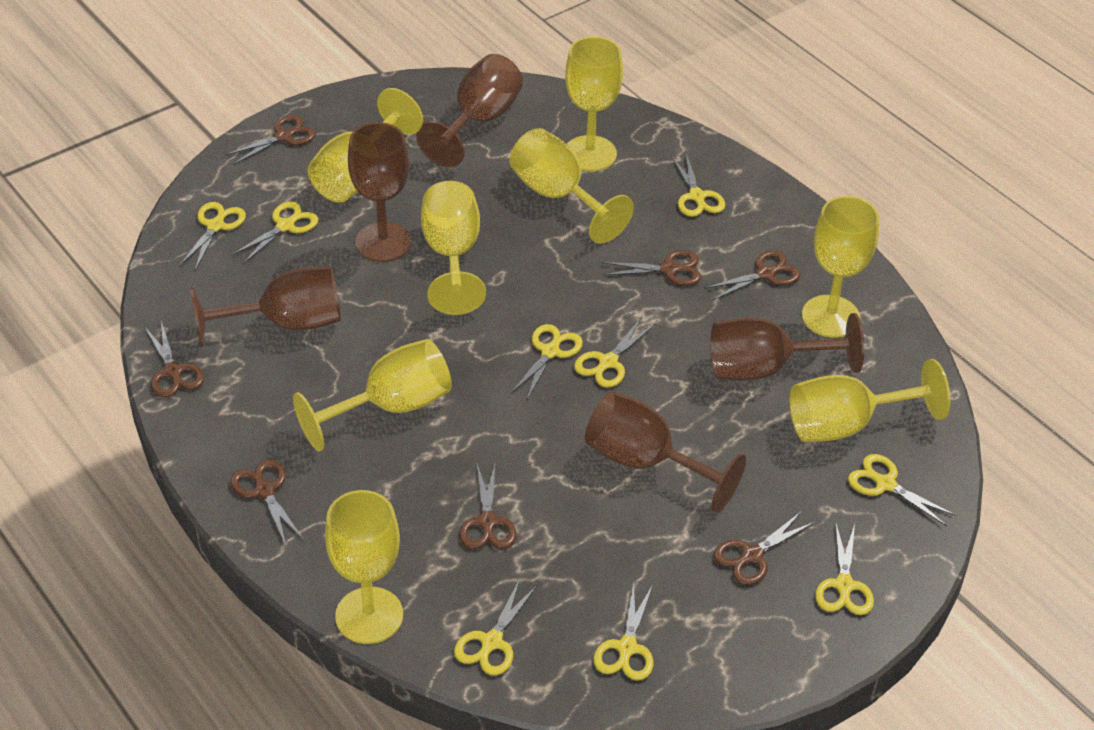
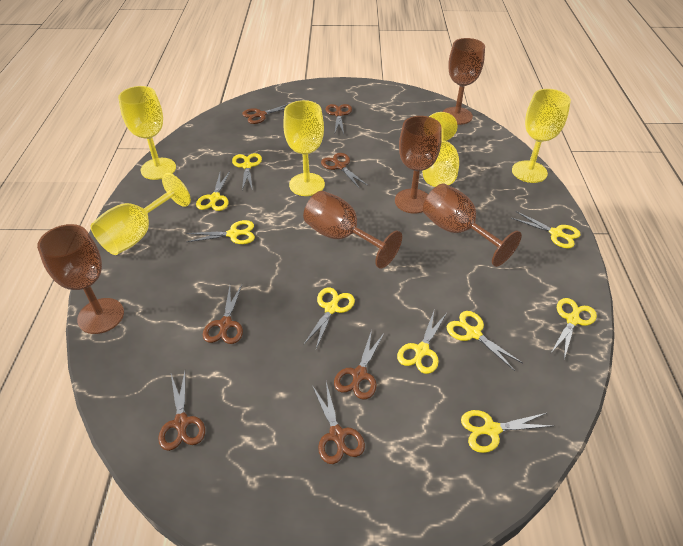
yellow goblet: [293,339,452,451] [308,88,423,202] [325,490,403,644] [421,181,486,315] [510,128,634,244] [565,36,623,171] [790,359,950,442] [802,196,879,338] = 8 -> [91,173,191,255] [118,86,176,180] [283,100,325,196] [422,112,459,187] [512,89,571,183] = 5

